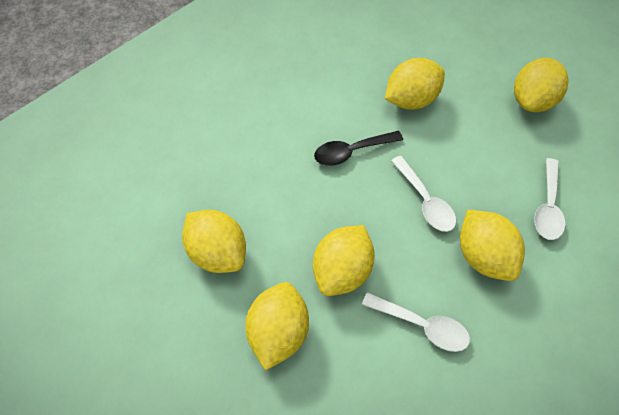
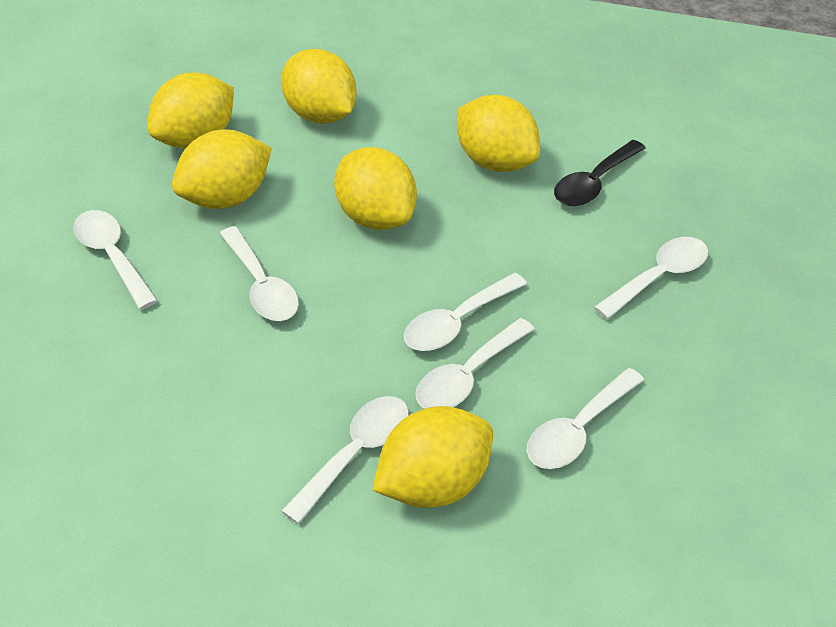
white spoon: [362,292,470,352] [391,156,456,232] [534,158,565,240] = 3 -> [73,210,158,310] [219,226,299,321] [282,396,409,524] [404,273,527,351] [415,318,535,408] [527,368,644,469] [594,237,708,319] = 7

